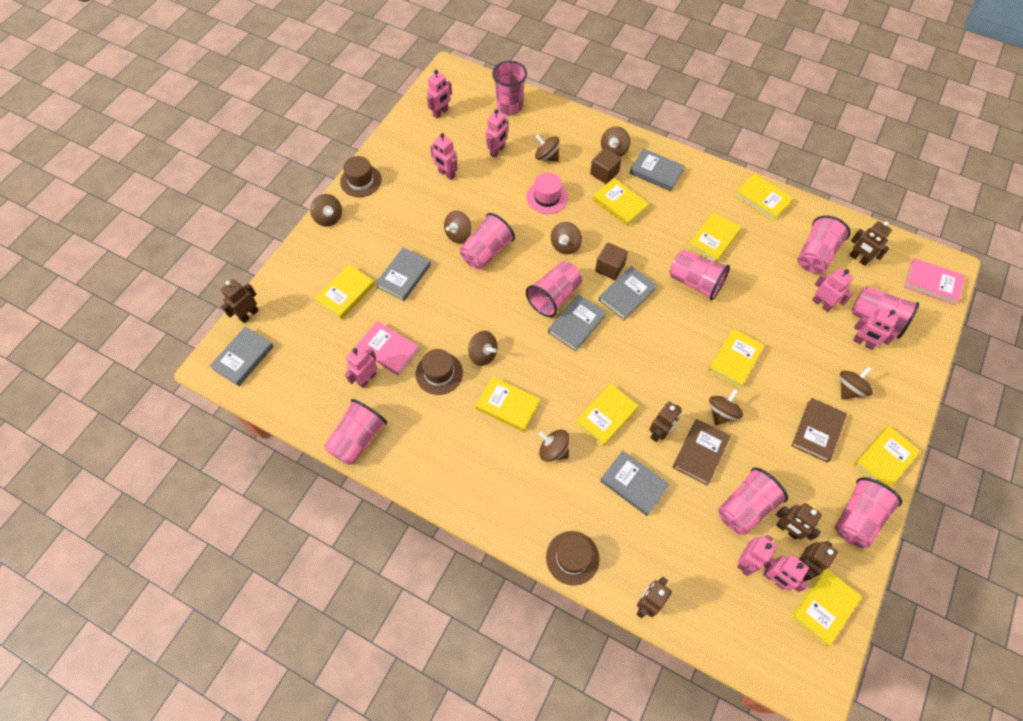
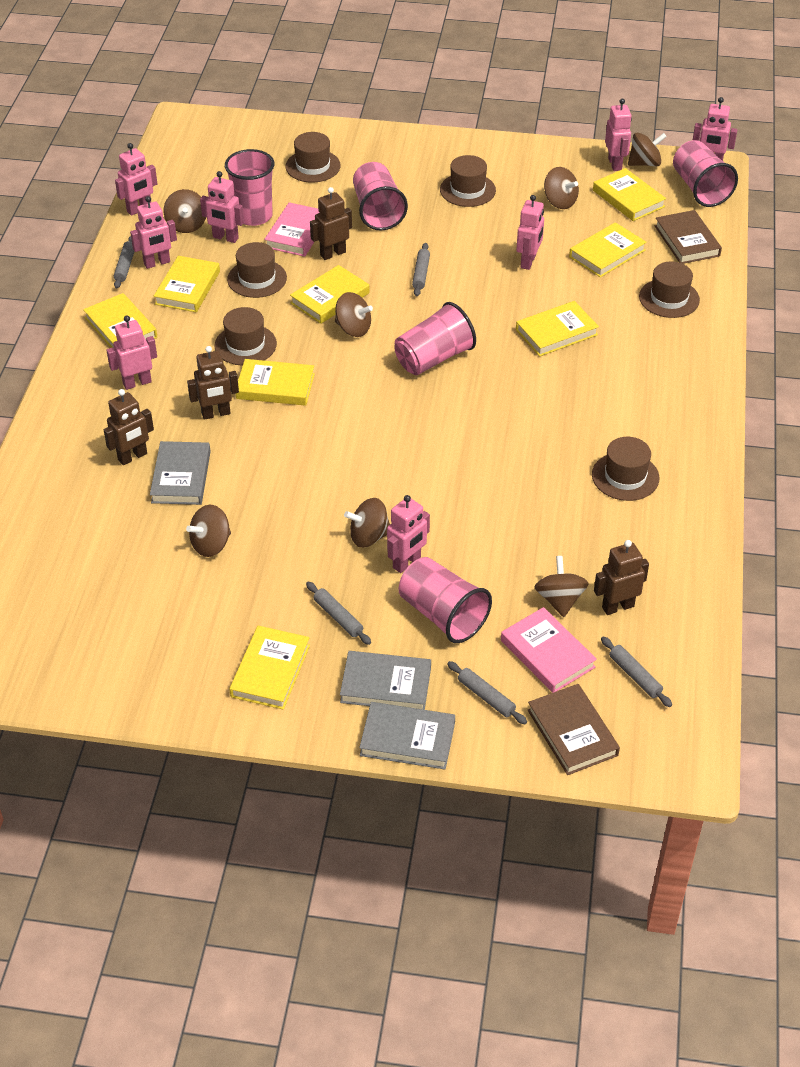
brown cube: [590,148,622,184] [595,242,628,280] = 2 -> none = 0
brown hat: [340,156,382,197] [416,349,463,395] [546,531,599,586] = 3 -> [214,307,277,366] [227,242,287,298] [285,132,341,183] [440,155,496,207] [592,437,659,501] [639,262,700,318] = 6
brown robot: [221,279,259,323] [637,577,672,618] [649,401,681,442] [776,503,822,541] [799,541,838,581] [849,221,892,266] = 6 -> [104,389,154,465] [187,346,239,420] [310,187,352,260] [594,540,649,615] = 4
brown spinning top: [310,194,342,226] [444,211,472,243] [468,331,498,366] [535,134,559,162] [539,430,569,462] [551,222,582,254] [601,126,630,157] [709,389,743,425] [840,366,873,400] = 9 -> [164,189,206,233] [186,505,231,557] [335,292,373,337] [344,498,390,548] [535,556,589,617] [544,167,579,209] [628,132,667,166] = 7
grey book: [210,327,274,386] [376,247,431,301] [548,294,606,352] [598,266,657,320] [600,451,670,516] [630,148,685,191] = 6 -> [150,441,211,505] [340,651,431,710] [359,702,455,769] = 3
grey rolling pin: none = 0 -> [114,236,135,289] [306,582,371,645] [412,243,430,296] [447,661,527,724] [601,637,672,707] = 5
pink cup: [325,399,387,465] [460,213,515,270] [492,61,527,115] [526,261,582,317] [669,249,730,300] [718,467,788,535] [797,216,851,273] [835,477,902,548] [851,286,919,339] = 9 -> [225,149,275,226] [353,162,408,231] [394,302,476,375] [399,557,492,643] [673,140,738,207] = 5
pink hat: [526,173,568,214] = 1 -> none = 0
yellow book: [315,264,375,320] [475,376,540,432] [575,383,639,447] [593,178,649,226] [688,212,741,262] [708,329,765,389] [735,174,793,221] [791,569,862,646] [853,426,921,488] = 9 -> [83,293,157,348] [154,256,220,312] [229,626,310,710] [236,359,315,406] [290,265,369,324] [516,301,599,357] [569,222,647,277] [593,168,666,221] = 8

